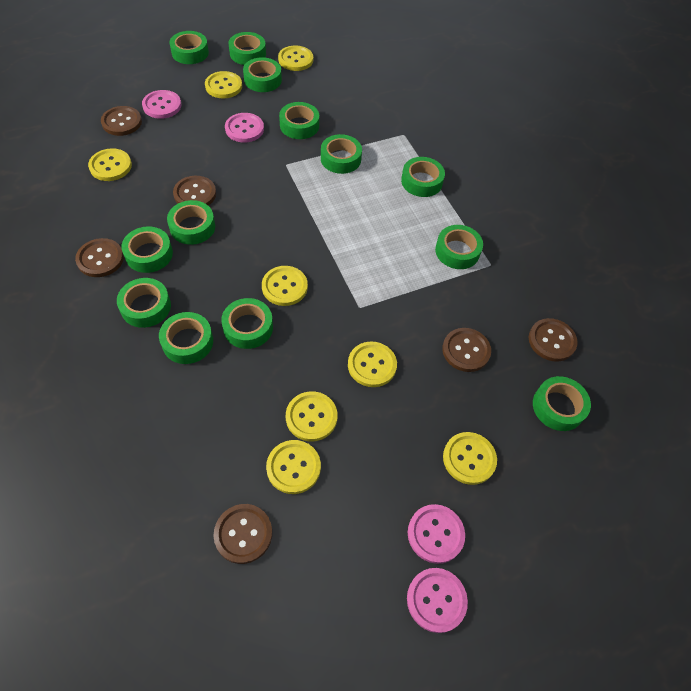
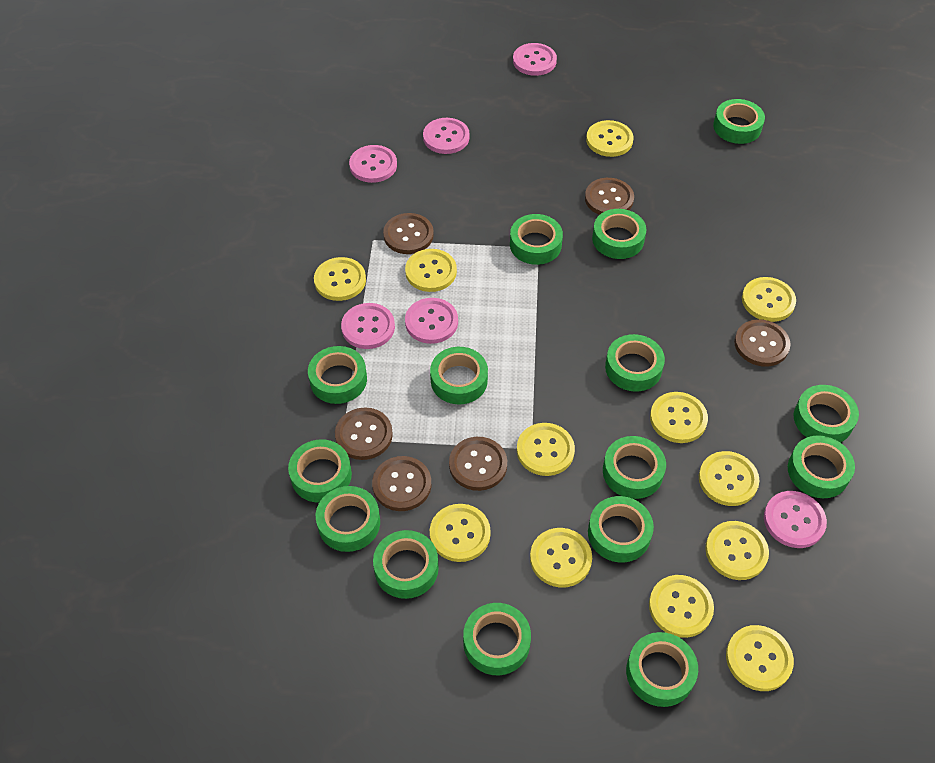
green tape: [117,278,171,328] [121,226,173,273] [159,312,213,364] [167,200,215,245] [169,31,209,64] [221,298,273,349] [228,32,266,65] [243,57,282,92] [279,102,319,139] [321,134,362,174] [401,157,445,197] [435,225,483,269] [533,376,591,431] = 13 -> [288,439,352,502] [308,346,367,404] [316,486,380,552] [373,530,439,599] [430,347,488,404] [463,603,531,675] [510,214,563,265] [588,496,654,563] [592,209,646,259] [603,436,666,499] [605,334,665,392] [626,632,698,707] [713,99,765,144] [788,435,855,498] [794,385,859,442] = 15
pink button: [142,90,181,119] [225,113,264,142] [407,568,468,633] [408,504,465,564] = 4 -> [341,303,395,349] [349,145,397,183] [405,298,458,344] [423,118,470,154] [513,43,557,76] [764,491,827,548] = 6
yellow button: [88,148,132,181] [205,71,242,98] [262,266,308,306] [266,440,321,494] [278,45,313,71] [286,391,338,441] [348,342,397,387] [443,432,497,485] = 8 -> [314,257,366,301] [405,249,457,292] [430,504,491,562] [517,423,575,476] [530,528,592,588] [586,120,633,157] [649,575,714,638] [650,392,708,443] [699,451,759,506] [705,521,769,580] [726,625,794,691] [742,277,796,322] = 12

